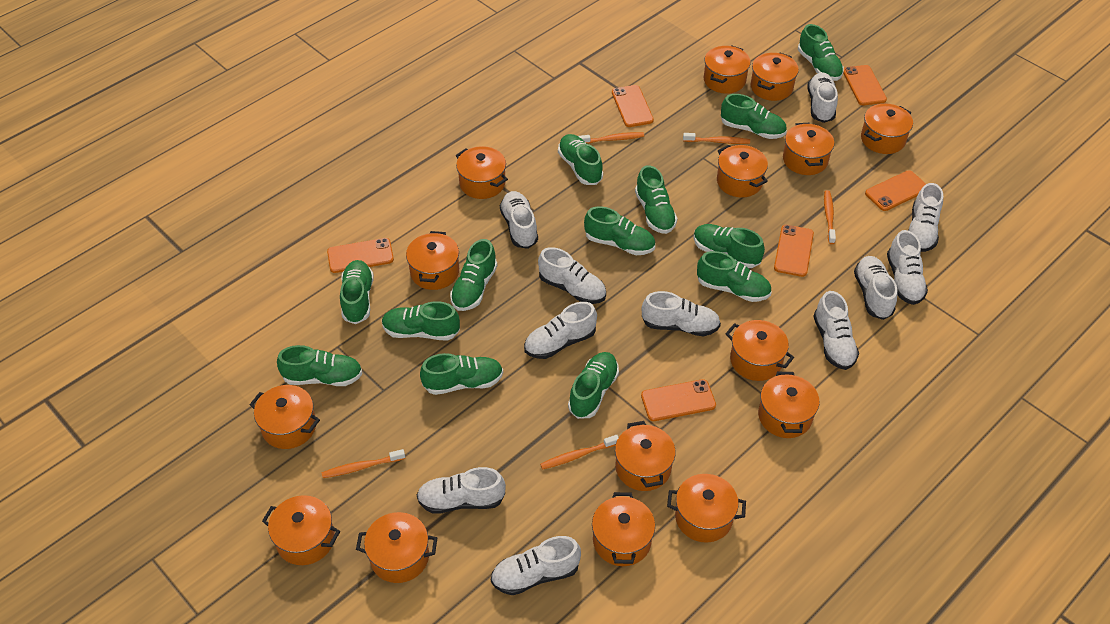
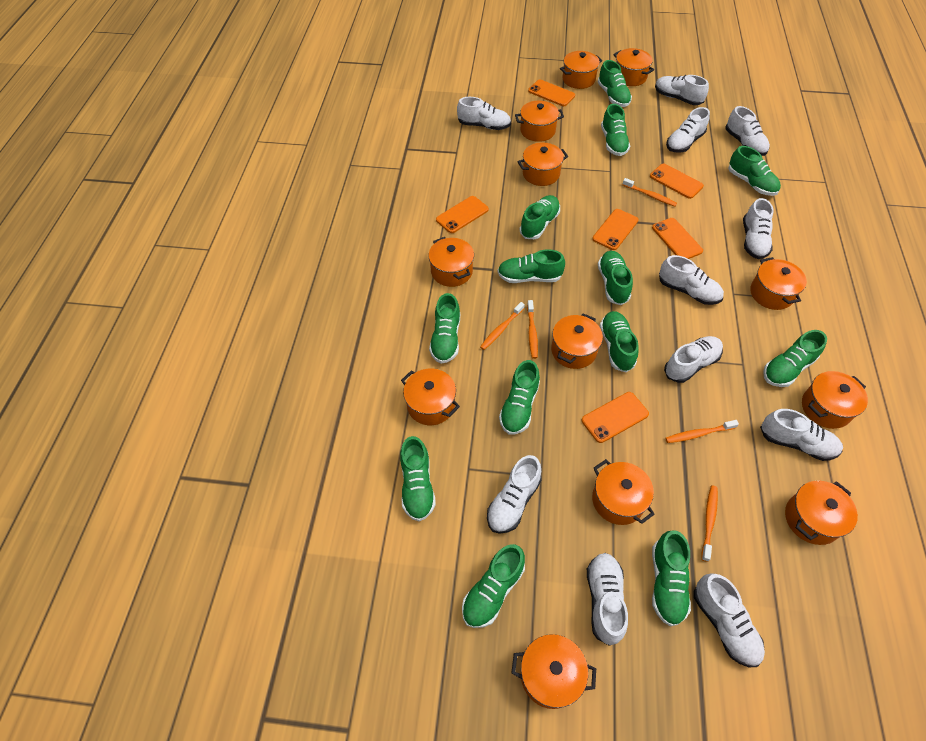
orange pot: [250,385,320,449] [262,495,340,565] [356,512,437,583] [406,231,459,290] [456,146,508,199] [592,492,655,566] [615,421,676,491] [667,474,746,543] [704,45,751,94] [717,145,768,198] [726,320,794,381] [751,53,799,101] [758,372,820,438] [783,123,834,175] [861,104,913,154] = 15 -> [401,369,460,425] [428,237,474,287] [511,634,596,709] [515,101,564,142] [517,142,568,186] [551,313,603,369] [560,51,602,89] [592,459,655,525] [614,48,654,86] [750,257,807,310] [785,481,858,545] [802,371,868,429] = 12

